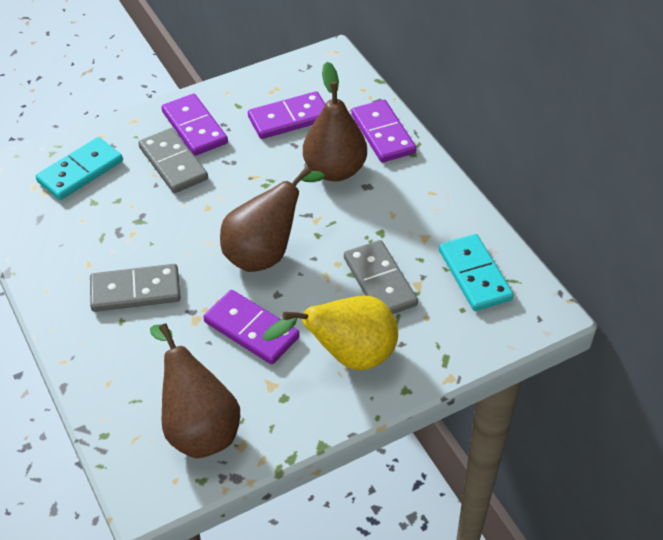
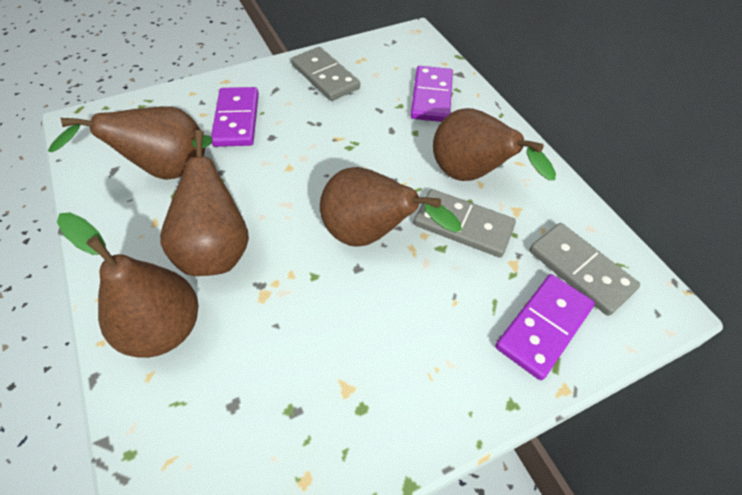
brown pear: [150,323,240,458] [220,166,325,272] [303,62,367,181] = 3 -> [48,106,205,180] [57,212,198,358] [160,130,249,276] [320,167,462,247] [433,108,556,181] = 5
purple domino: [162,94,228,156] [203,290,300,365] [248,91,325,139] [351,100,416,163] = 4 -> [211,87,259,147] [411,66,453,122] [495,274,595,380] = 3
turquoise domino: [36,137,123,200] [439,234,514,311] = 2 -> none = 0
yellow pear: [262,296,398,370] = 1 -> none = 0

